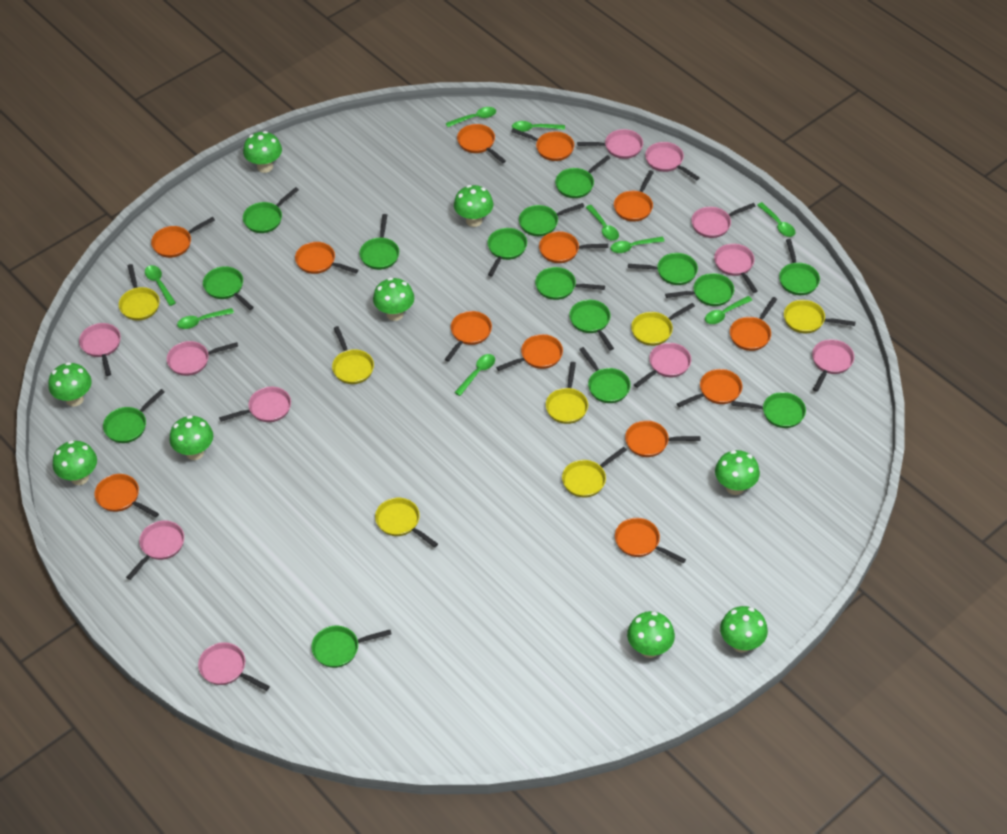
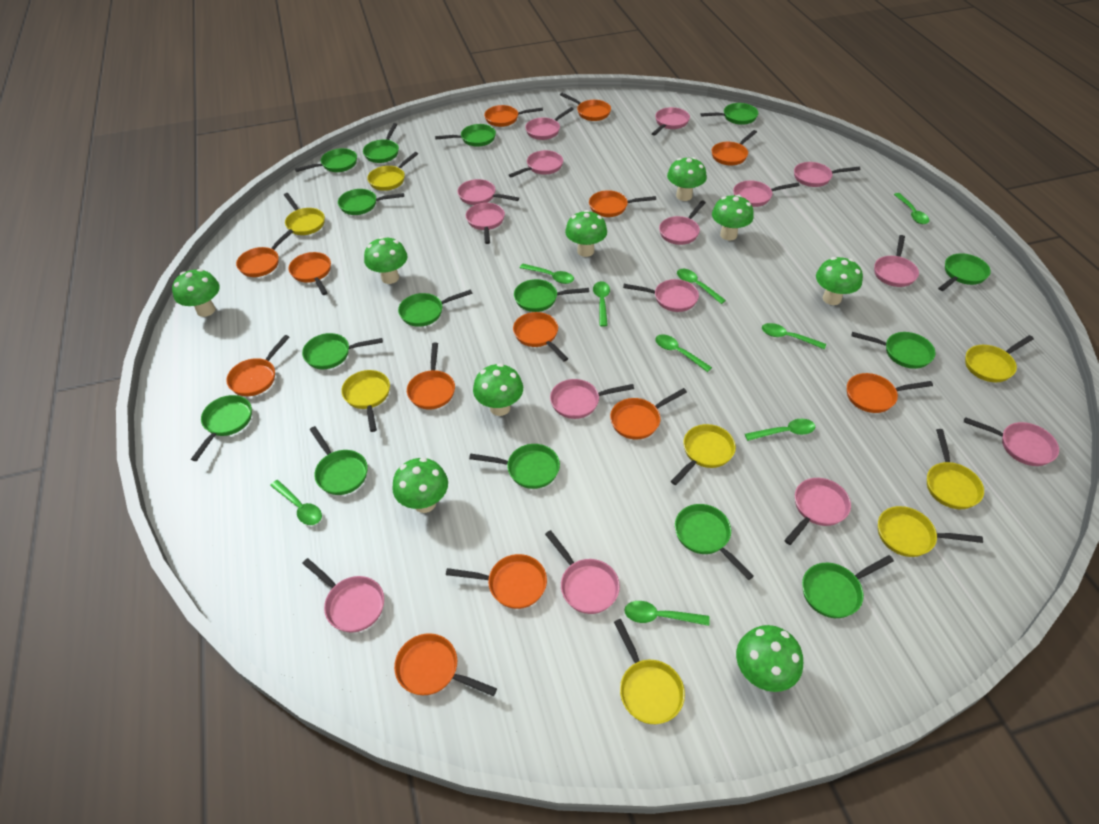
pink pan: [79,323,121,376] [126,520,184,580] [167,341,238,376] [198,642,270,691] [219,387,291,422] [577,129,643,159] [634,343,691,388] [645,142,700,180] [691,203,756,238] [714,244,757,293] [812,339,854,392] = 11 -> [302,558,384,632] [458,179,519,205] [466,203,505,244] [509,150,563,178] [525,107,574,140] [545,530,620,614] [550,379,634,419] [623,279,699,312] [652,107,690,136] [659,200,706,245] [733,181,800,207] [784,478,851,545] [794,162,860,187] [874,235,919,287] [964,417,1059,466] = 15
yellow pan: [119,264,160,321] [332,326,374,384] [375,498,438,548] [546,362,588,424] [562,447,627,498] [631,303,695,346] [784,300,856,333] = 7 -> [284,193,325,235] [341,370,390,432] [367,152,418,191] [614,619,685,724] [671,424,736,485] [878,506,983,557] [927,429,984,509] [965,335,1034,382] = 8

